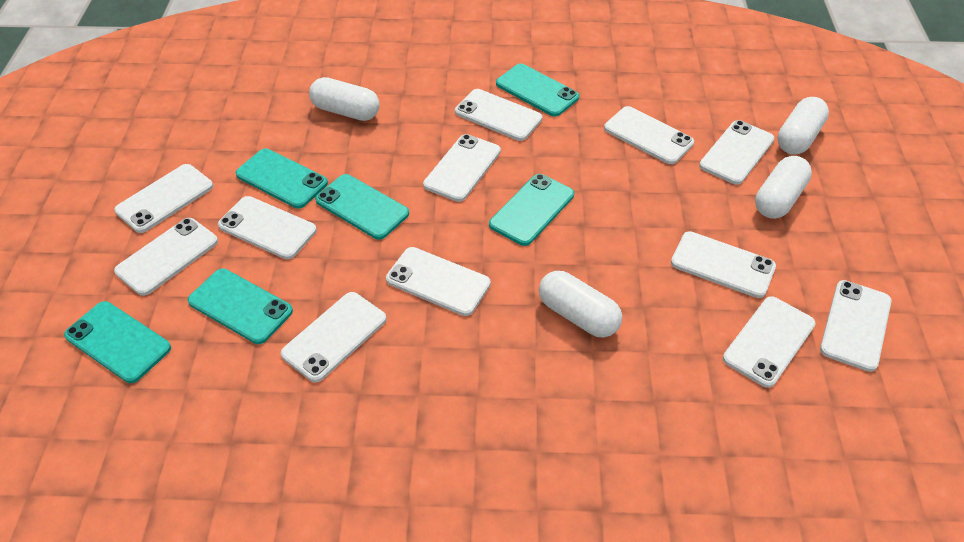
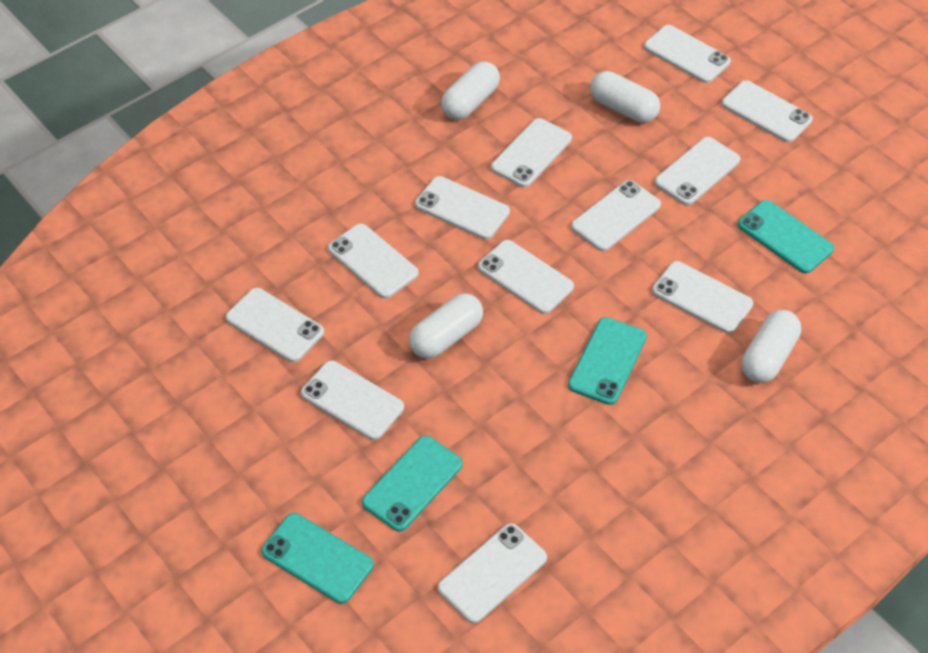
turquoise phone: [64,301,171,383] [188,269,293,344] [235,149,328,208] [315,174,409,240] [489,174,574,246] [496,64,579,117] = 6 -> [261,513,374,604] [362,436,463,531] [568,317,647,405] [738,200,834,273] = 4

